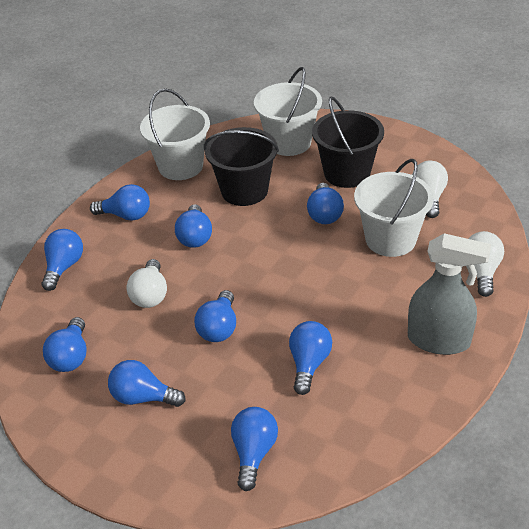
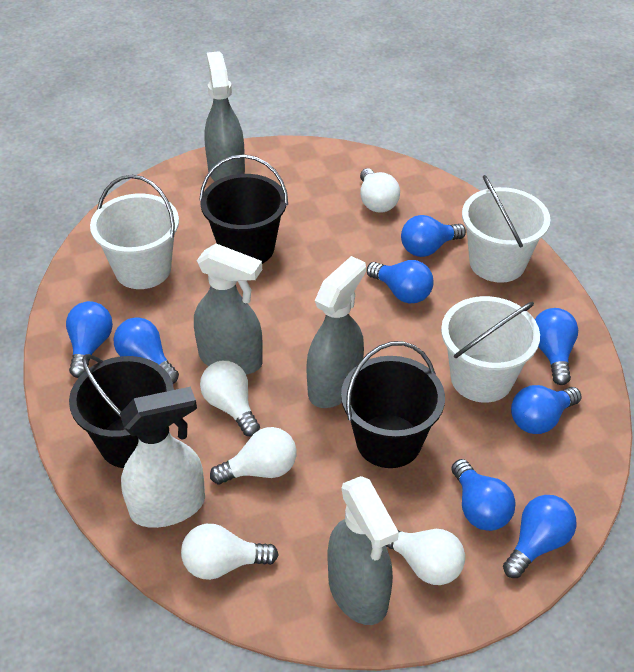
black bucket: [204,127,279,206] [312,97,384,188] = 2 -> [69,354,174,468] [199,154,288,264] [341,341,445,468] = 3
blue light bulb: [41,229,83,291] [43,317,86,372] [90,184,150,221] [108,360,186,407] [175,204,212,248] [194,290,236,342] [231,407,278,491] [289,321,332,395] [307,183,344,224] = 9 -> [66,301,113,378] [113,317,179,384] [367,260,434,304] [401,215,466,257] [451,459,516,531] [503,495,576,578] [511,385,582,434] [535,308,578,385] = 8
grey spray bottle: [408,233,491,355] = 1 -> [194,244,263,375] [204,51,245,181] [306,256,366,408] [328,476,399,625] = 4
white light bulb: [127,259,167,308] [412,160,448,218] [469,231,504,297] = 3 -> [181,524,279,580] [200,361,260,437] [210,427,296,484] [360,168,400,213] [386,529,465,585] = 5
white spray bottle: none = 0 -> [120,387,205,528] = 1

